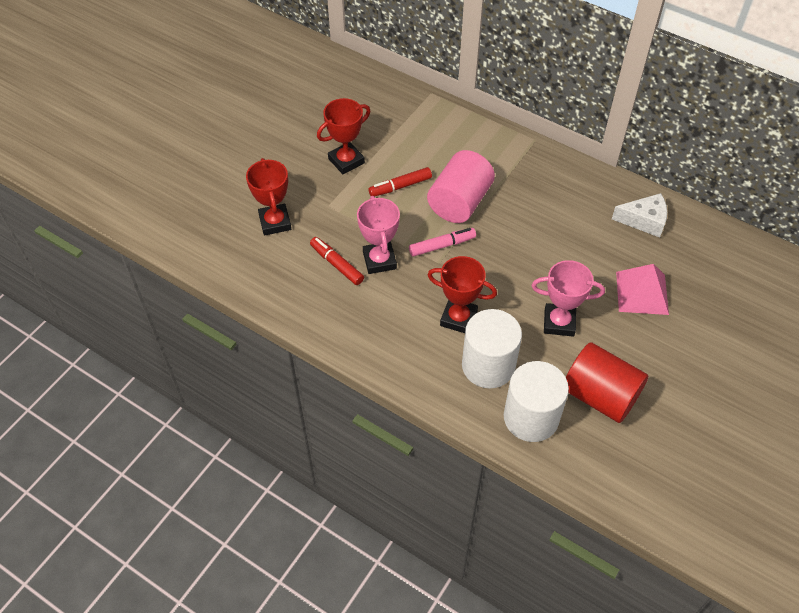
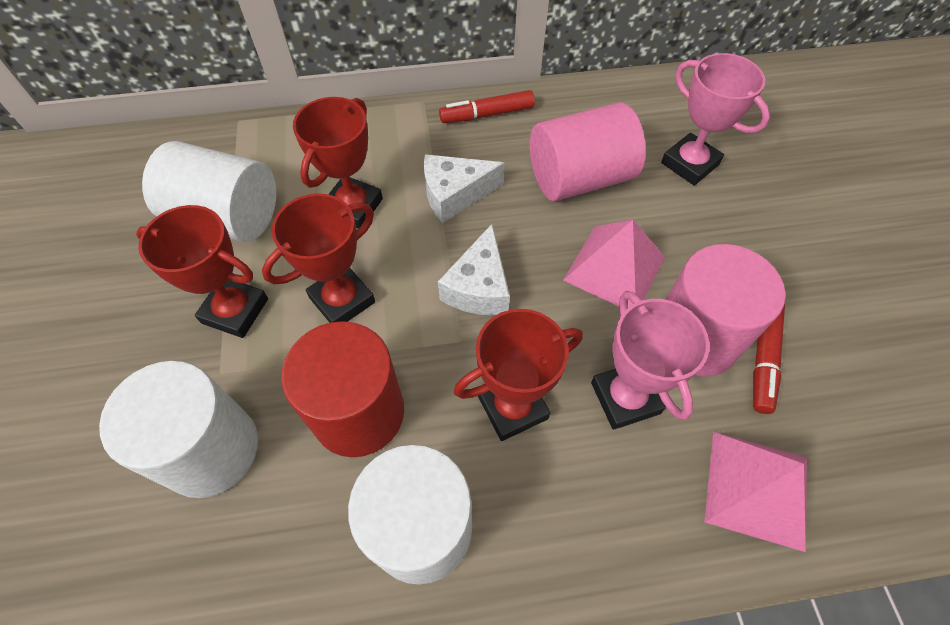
pink cylinder: [427,150,495,223] = 1 -> [530,103,646,201] [666,244,786,376] = 2
pink marker: [409,228,476,257] = 1 -> none = 0
pink pyramid: [616,264,669,315] = 1 -> [563,220,665,308] [705,432,807,552] = 2
red trophy: [246,158,291,236] [317,98,370,174] [428,256,497,333] = 3 -> [136,205,268,338] [262,193,375,323] [293,97,383,229] [454,309,583,441] = 4
white cheese: [612,193,667,238] = 1 -> [424,154,504,223] [438,224,510,315] = 2
white cylinder: [462,309,522,389] [504,361,569,442] = 2 -> [99,361,258,498] [142,141,276,242] [348,445,472,585] = 3

